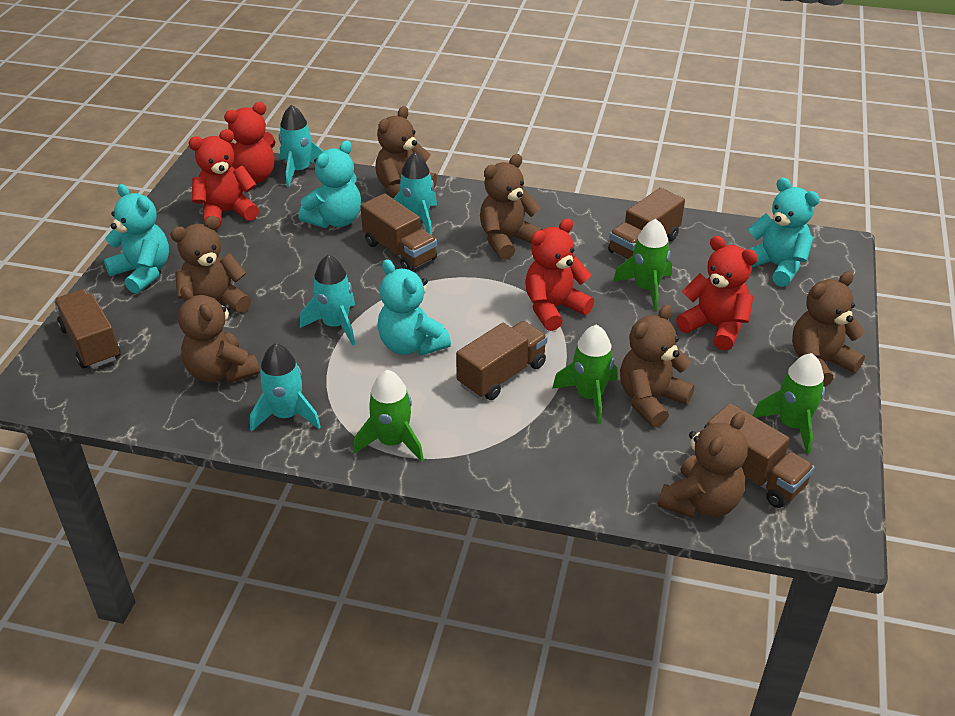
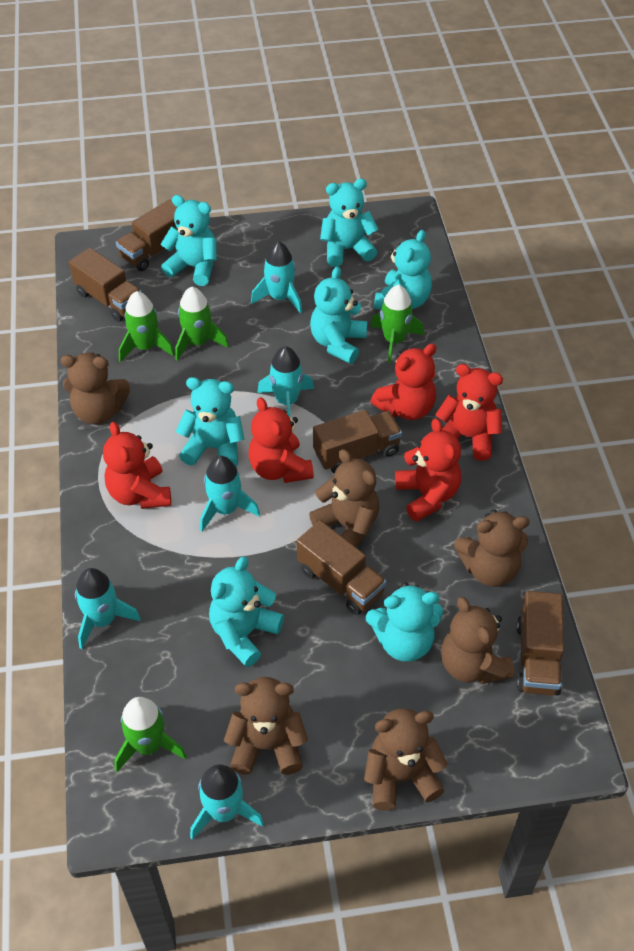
brown teddy bear: [171,216,251,313] [178,286,260,383] [375,106,437,198] [480,154,543,260] [620,305,695,428] [658,412,748,518] [792,271,865,387] = 7 -> [61,353,130,425] [224,677,308,775] [309,449,379,547] [364,708,448,811] [441,597,515,684] [454,510,530,587] = 6
red teddy bear: [189,129,259,228] [224,102,275,183] [525,218,594,331] [676,236,758,351] = 4 -> [103,422,171,509] [248,397,314,483] [370,343,437,420] [395,418,461,522] [435,364,503,461] = 5
turquoise rocket: [250,343,321,432] [279,105,324,187] [300,255,355,345] [393,152,437,235] = 4 -> [75,568,141,649] [190,764,264,840] [200,456,260,531] [251,241,302,314] [257,346,314,417] = 5
turquoise teddy bear: [104,184,169,294] [299,140,361,228] [377,259,451,356] [747,178,820,287] = 4 -> [161,195,217,286] [176,377,245,467] [209,556,284,667] [310,266,367,364] [320,179,379,267] [366,582,443,662] [374,230,432,309] = 7

